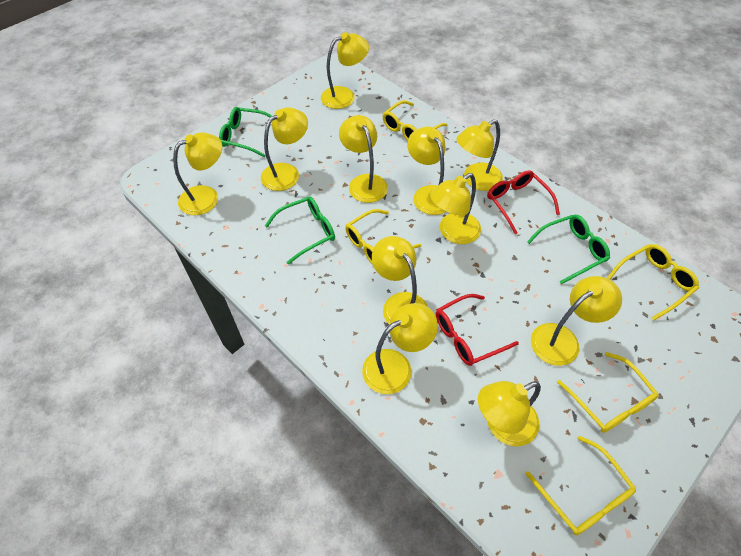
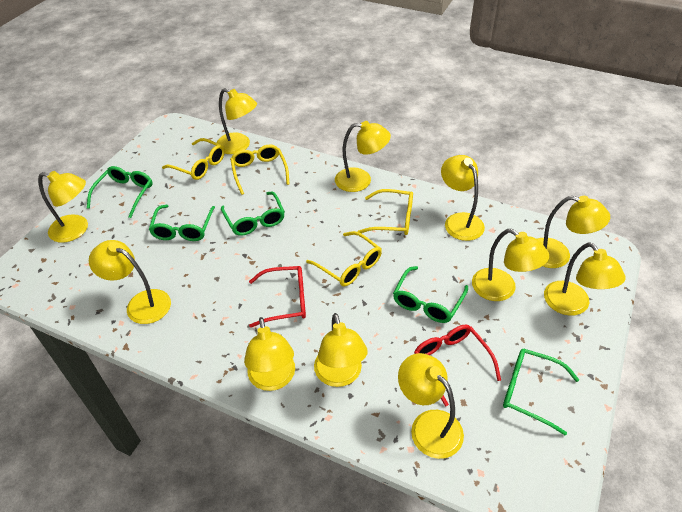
green glasses: [219,107,272,158] [265,197,335,265] [527,215,610,284] = 3 -> [87,166,153,218] [149,205,215,241] [221,191,285,236] [393,266,468,323] [503,348,579,436] = 5
yellow glasses: [345,209,421,265] [383,100,448,141] [526,436,636,535] [557,352,659,433] [607,244,699,320] = 5 -> [162,138,225,180] [230,144,290,195] [306,231,382,286] [358,189,413,235] = 4

